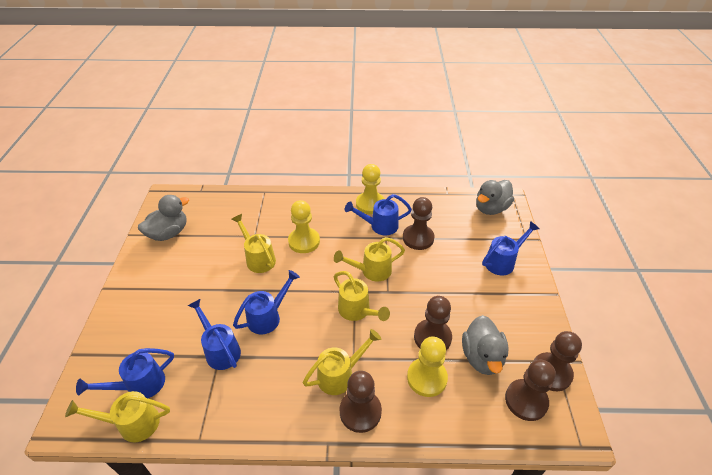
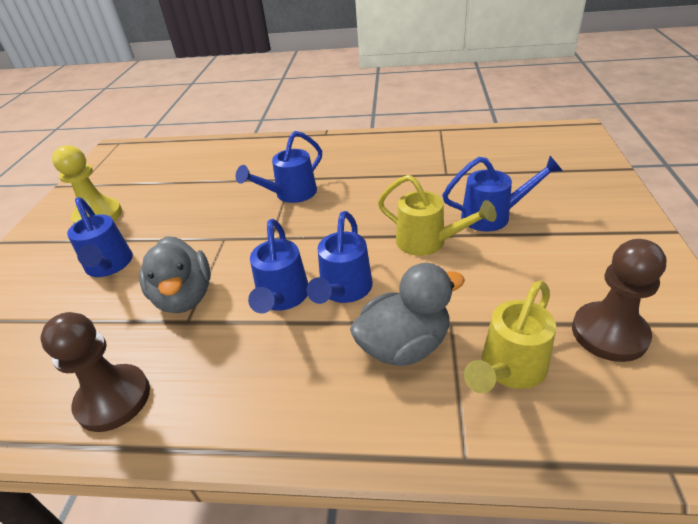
brown pawn: [339,371,382,433] [403,197,434,250] [414,296,452,350] [505,360,556,421] [533,331,582,391] = 5 -> [41,312,150,432] [572,239,667,362] = 2
grey duck: [138,195,189,241] [462,315,508,375] [476,180,514,215] = 3 -> [139,236,211,313] [350,263,465,366] = 2
yellow pawn: [288,200,320,253] [356,164,384,214] [407,337,448,397] = 3 -> [52,145,122,223] = 1
yellow watering can: [65,391,170,442] [231,214,276,273] [303,329,381,395] [334,237,405,282] [334,271,390,321] = 5 -> [378,175,497,256] [464,280,556,393] = 2

